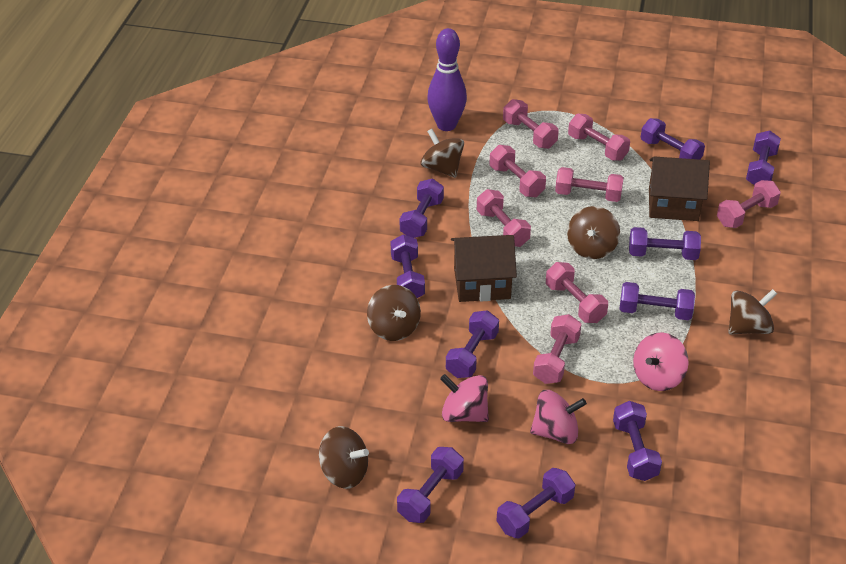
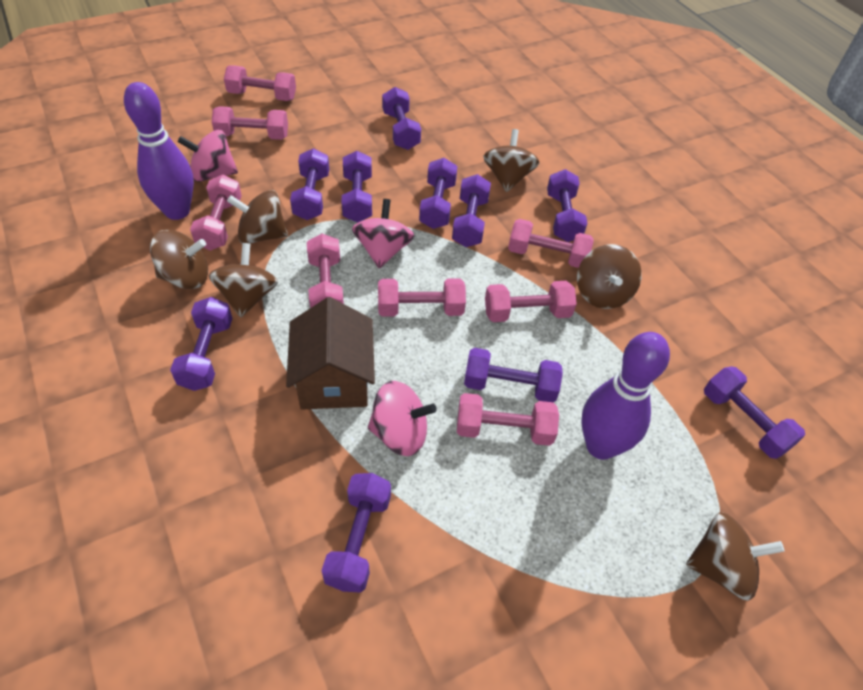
brown house: [451,235,517,302] [649,156,710,221] = 2 -> [286,297,375,410] = 1
brown spinning top: [319,426,369,489] [367,285,421,341] [420,129,464,178] [567,206,620,259] [728,289,777,334] = 5 -> [150,230,208,289] [209,243,278,317] [227,190,288,244] [483,129,539,192] [577,244,642,309] [686,512,784,601] = 6
purple bowling pin: [427,28,467,131] = 1 -> [124,82,194,220] [581,332,670,460] = 2

